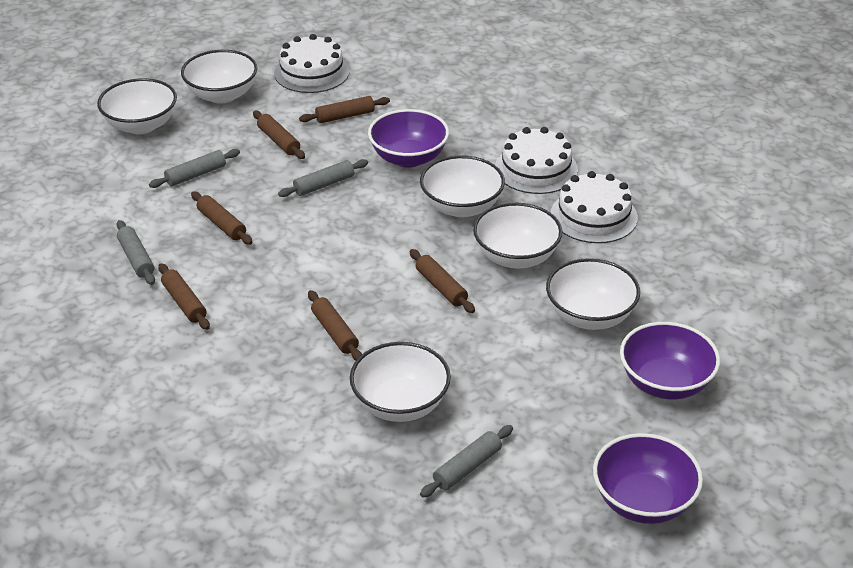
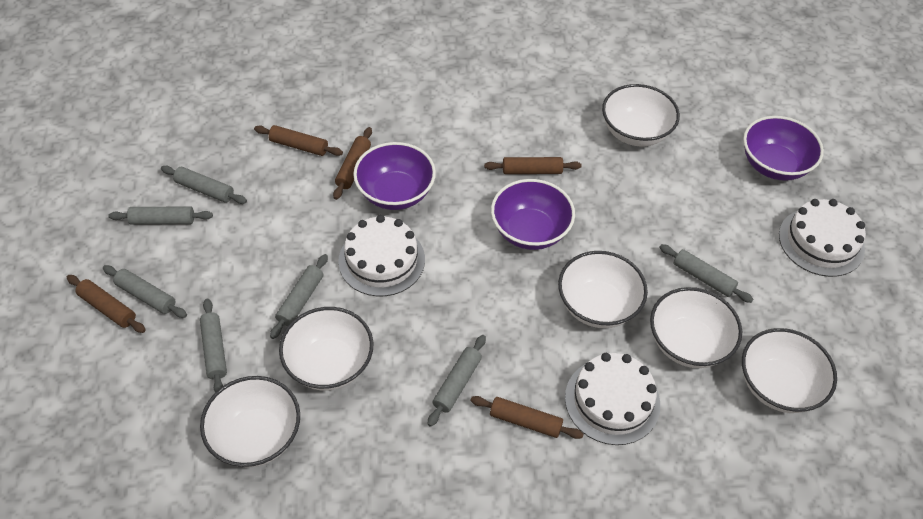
brown rolling pin: [158,263,210,330] [191,191,253,245] [253,111,305,159] [299,96,390,123] [308,290,362,361] [410,249,475,313] = 6 -> [67,275,146,333] [254,125,343,156] [333,127,372,200] [470,396,583,439] [484,157,582,174] = 5
grey rolling pin: [116,220,155,285] [149,149,240,188] [278,159,368,197] [420,425,513,497] = 4 -> [103,265,187,318] [108,206,213,225] [161,166,247,204] [200,299,227,392] [270,254,328,339] [427,335,486,427] [659,244,753,303] = 7

